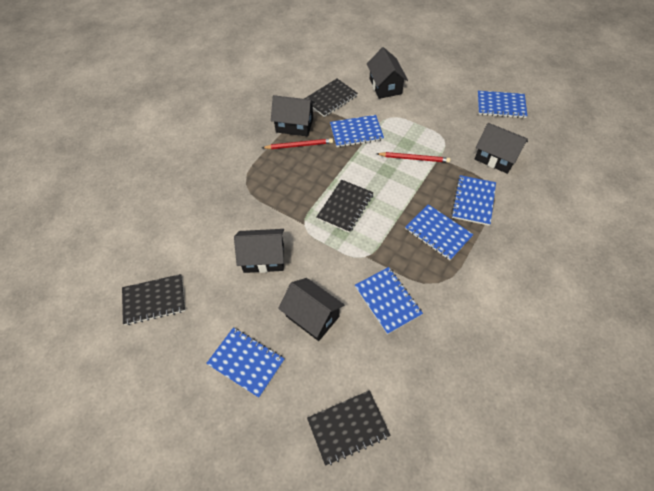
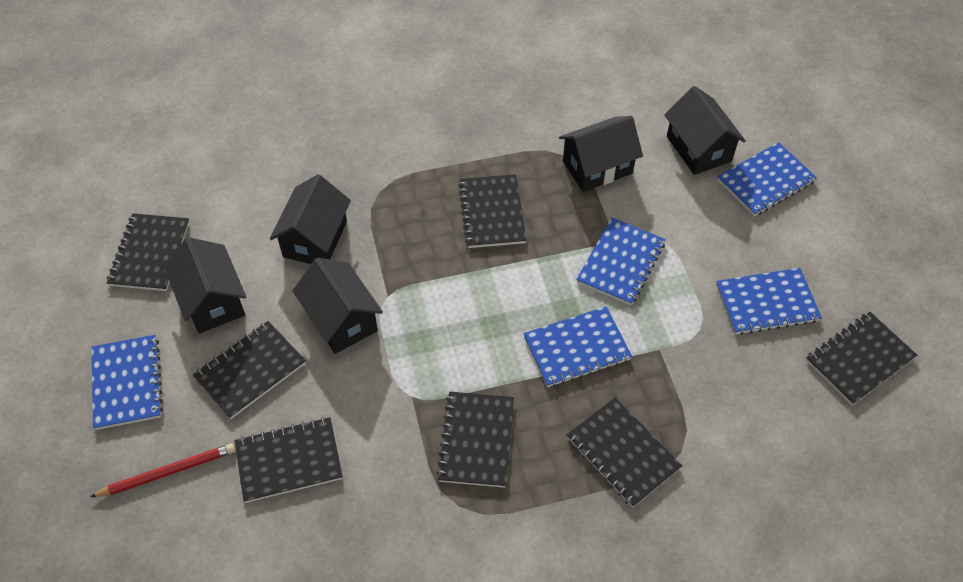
black notebook: [122,274,185,325] [304,79,358,117] [307,390,391,466] [317,180,373,233] = 4 -> [107,213,189,291] [193,321,306,419] [234,417,343,503] [436,392,514,488] [458,174,526,248] [567,398,682,508] [806,312,917,405] = 7
blue notebook: [206,327,285,398] [330,115,384,147] [355,267,423,335] [405,204,474,260] [451,175,496,226] [478,91,527,118] = 6 -> [91,335,163,430] [523,307,633,387] [576,218,666,305] [716,268,822,335] [717,142,817,216] = 5
red pencil: [262,138,333,149] [377,152,451,163] = 2 -> [90,443,235,497] = 1

